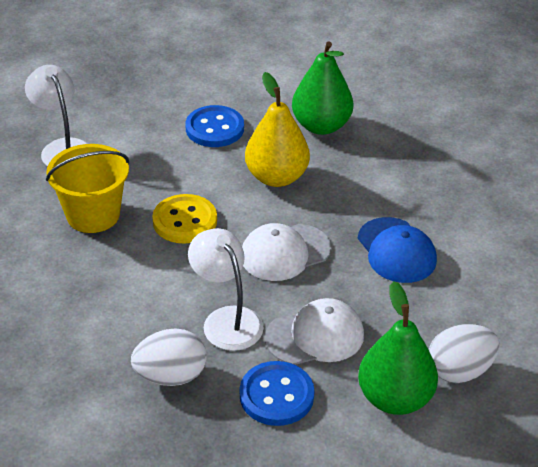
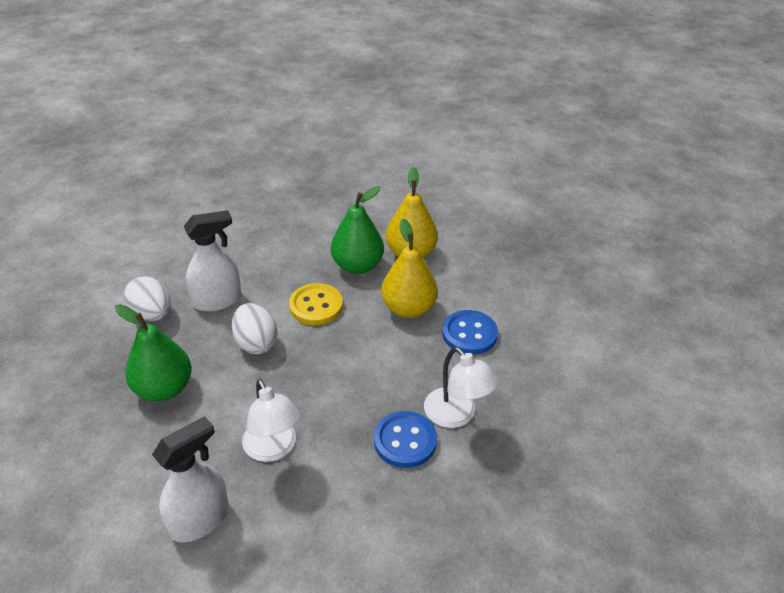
blue cap: [358,217,437,283] = 1 -> none = 0
white cap: [242,223,331,281] [265,298,364,365] = 2 -> none = 0
white spray bottle: none = 0 -> [152,416,229,543] [184,210,241,312] = 2
yellow bucket: [46,144,129,233] = 1 -> none = 0
yellow pear: [245,72,310,187] = 1 -> [381,219,438,318] [386,167,438,258] = 2

